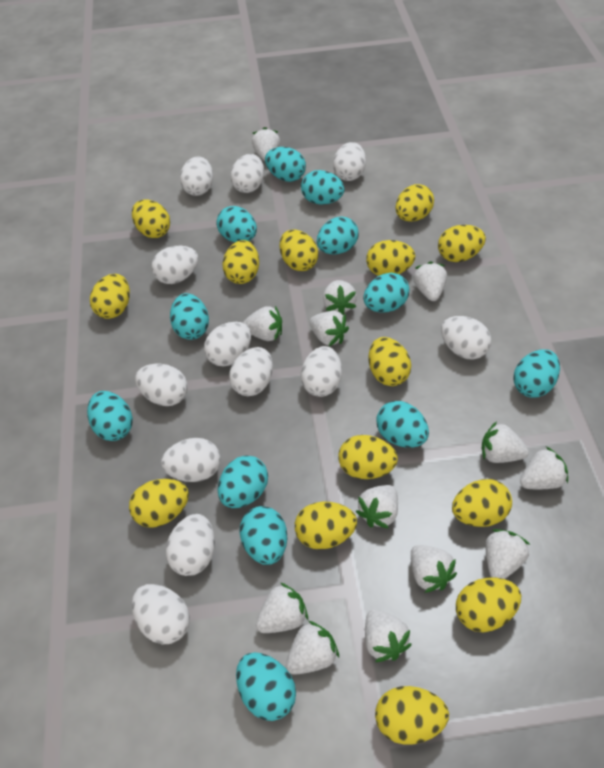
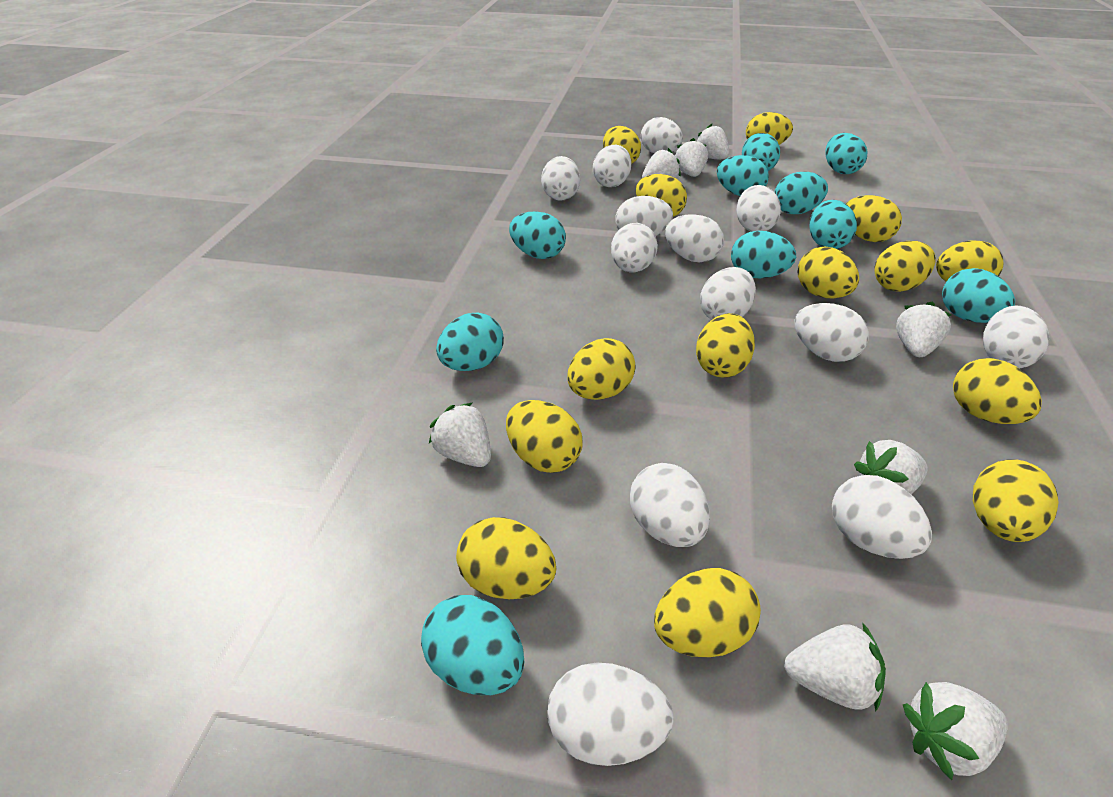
turquoise egg: [87,391,133,441] [170,293,209,340] [216,206,257,242] [218,455,268,508] [236,652,296,721] [239,506,287,565] [265,147,306,182] [301,170,345,205] [317,216,359,255] [363,273,409,312] [376,401,429,448] [513,349,560,398] = 12 -> [421,595,524,695] [436,313,503,371] [509,211,566,259] [717,155,769,196] [731,231,796,278] [742,133,780,171] [774,172,828,214] [809,200,857,249] [825,133,867,174] [942,268,1015,323] = 10
white egg: [132,584,190,644] [135,364,188,406] [152,246,198,284] [161,438,220,482] [166,514,215,576] [180,157,213,196] [204,322,251,366] [229,347,273,396] [230,154,264,193] [301,346,342,397] [333,142,366,181] [441,316,491,360] = 12 -> [541,156,580,201] [547,662,674,766] [593,145,631,187] [611,223,658,272] [615,196,673,236] [630,463,710,547] [641,117,683,153] [665,214,724,263] [700,267,756,320] [736,185,781,232] [794,303,869,362] [832,475,932,559] [983,306,1049,368] = 13
white strawberry: [243,306,282,341] [252,127,280,161] [256,582,308,633] [286,621,339,675] [309,311,349,346] [323,280,357,315] [356,485,398,529] [365,610,412,662] [411,545,457,593] [413,261,447,301] [482,422,529,463] [485,529,530,579] [520,447,568,489] = 13 -> [429,403,491,467] [642,148,681,179] [675,138,708,177] [697,124,729,159] [784,623,886,712] [854,440,928,494] [896,301,952,357] [903,682,1008,780] = 8

